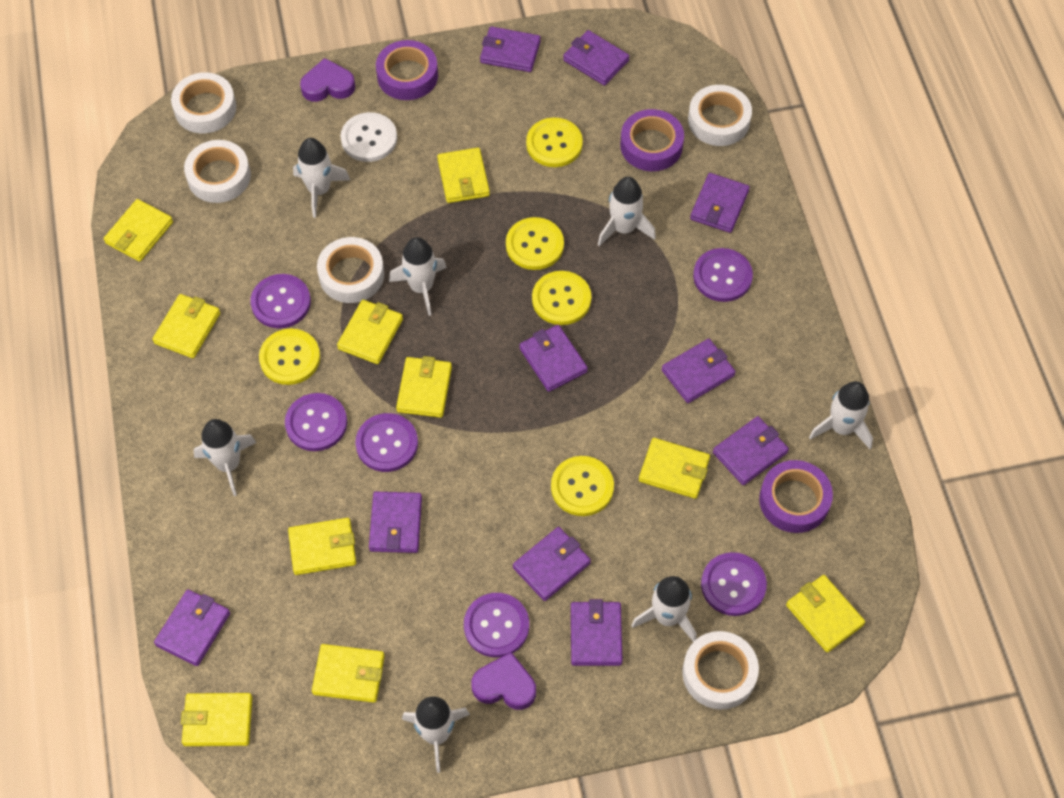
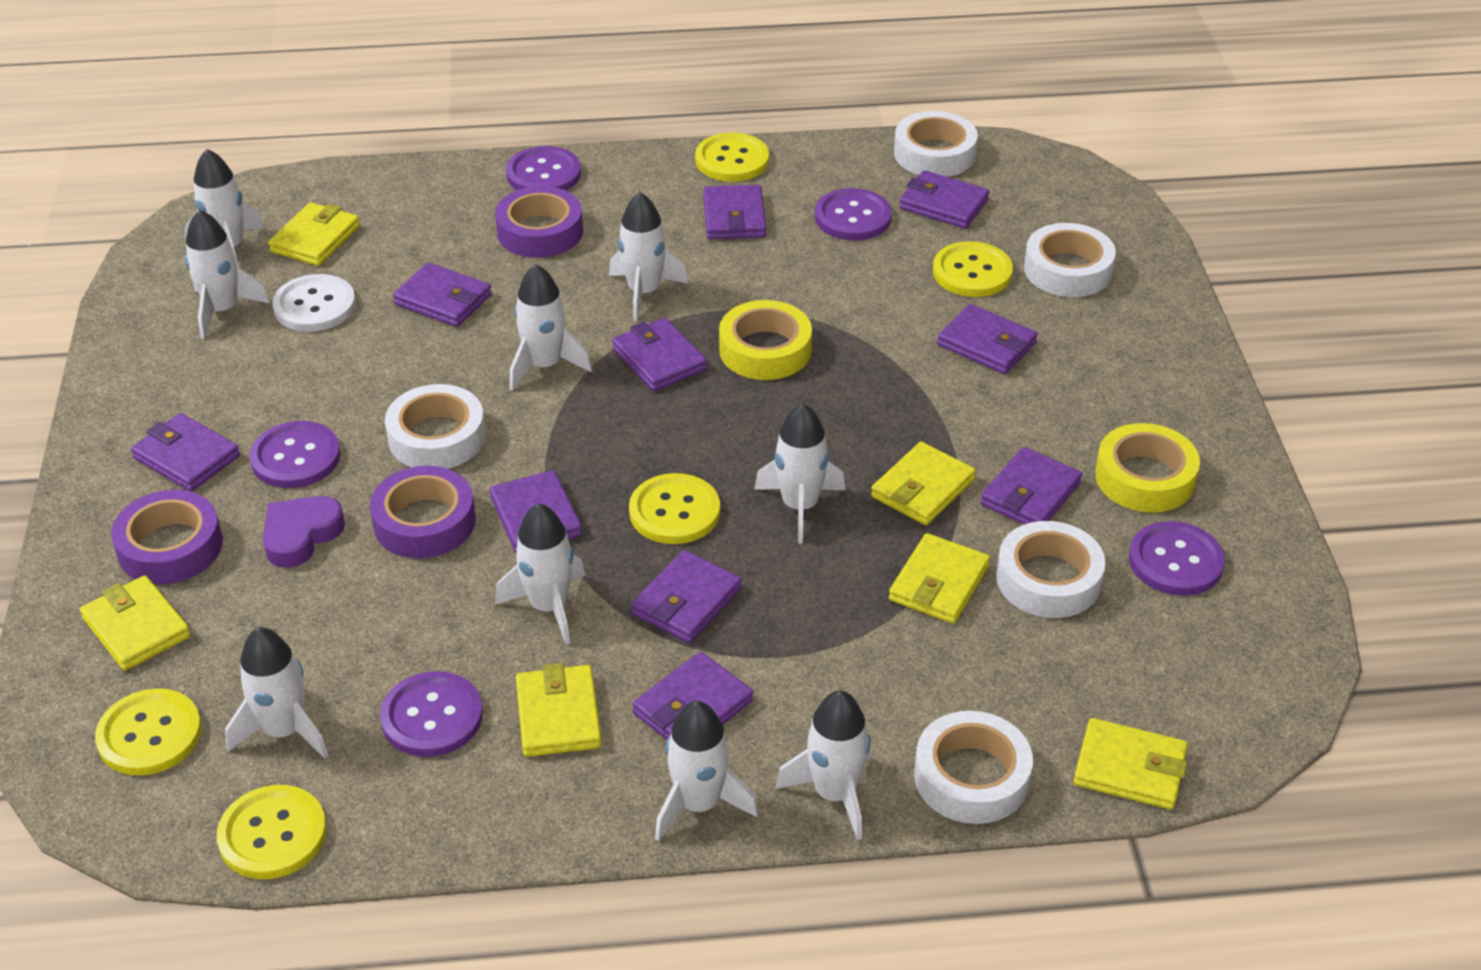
purple button: [251,274,311,328] [285,393,347,451] [355,413,418,472] [464,593,529,657] [693,248,753,302] [701,552,767,616] = 6 -> [249,421,341,488] [380,671,483,757] [506,146,581,191] [815,188,892,241] [1129,521,1225,596] = 5
purple heart: [300,58,355,102] [471,652,536,710] = 2 -> [263,496,345,568] = 1
white rocket: [193,419,257,496] [293,138,350,218] [389,237,447,316] [402,696,470,773] [598,177,656,246] [631,576,697,642] [809,381,873,449] = 7 -> [184,149,264,266] [185,209,270,339] [225,627,329,759] [495,503,585,645] [510,264,592,391] [609,192,688,321] [655,701,758,842] [754,403,845,543] [775,690,872,840] = 9
yellow tape: none = 0 -> [719,300,812,380] [1095,423,1200,513] = 2
yellow wallet: [104,199,173,262] [153,294,220,358] [181,693,252,746] [288,518,356,575] [312,644,385,703] [337,300,403,364] [396,356,452,418] [437,148,490,203] [639,438,710,499] [786,575,865,652] = 10 -> [80,575,191,671] [268,202,360,266] [516,663,602,757] [871,442,976,525] [889,533,990,624] [1073,718,1188,810] = 6

